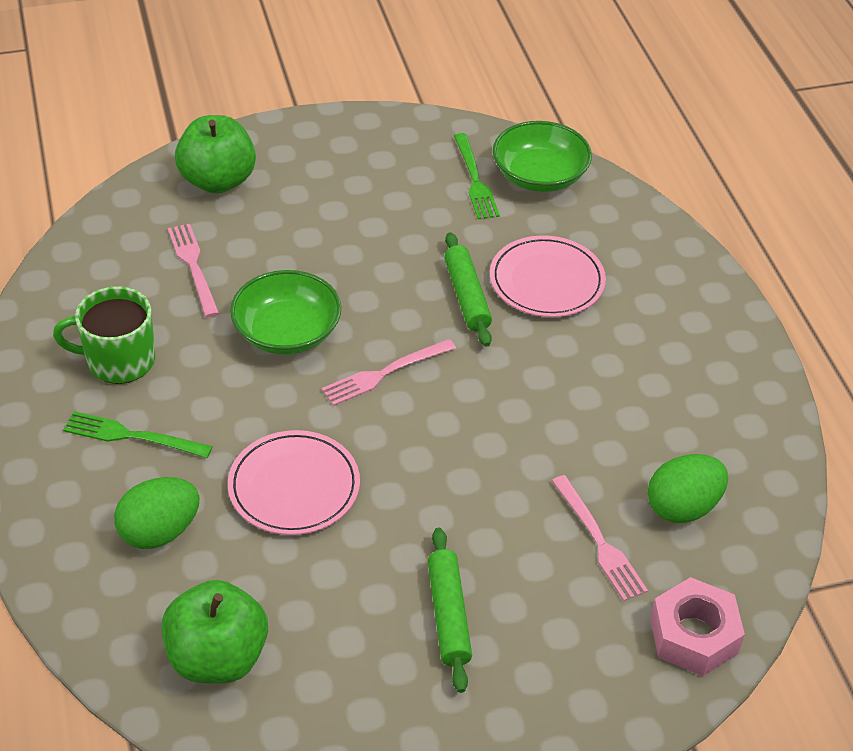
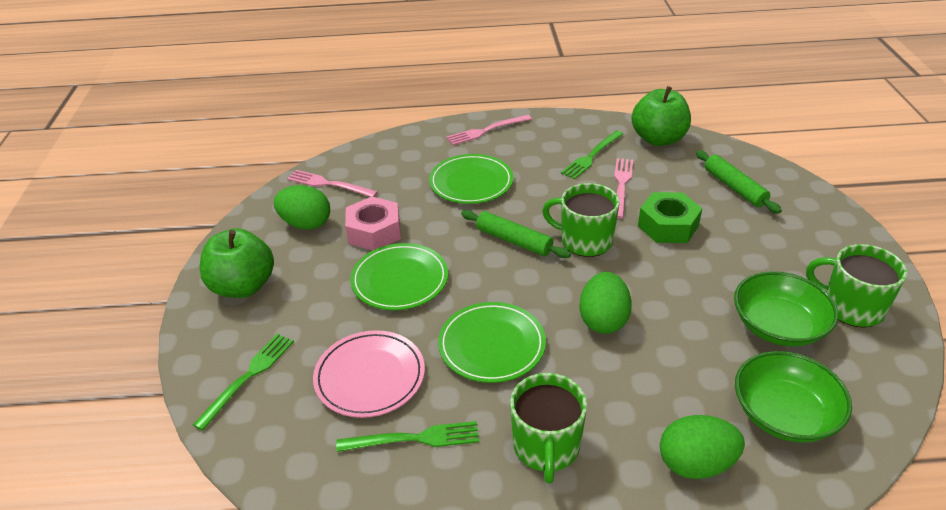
green egg: [114,477,199,549] [647,454,728,523] = 2 -> [274,185,330,230] [579,272,632,334] [660,415,745,479] = 3
green fork: [63,411,213,458] [454,133,500,219] = 2 -> [193,334,294,431] [336,421,479,452] [561,131,623,179] = 3
green mug: [53,286,155,384] = 1 -> [510,373,587,484] [542,183,620,257] [806,244,907,328] = 3
green nut: none = 0 -> [638,192,702,243] = 1
green plate: none = 0 -> [350,243,448,310] [429,154,513,204] [438,302,546,383] = 3
pink plate: [228,430,360,535] [490,235,606,317] = 2 -> [313,330,425,418] = 1

